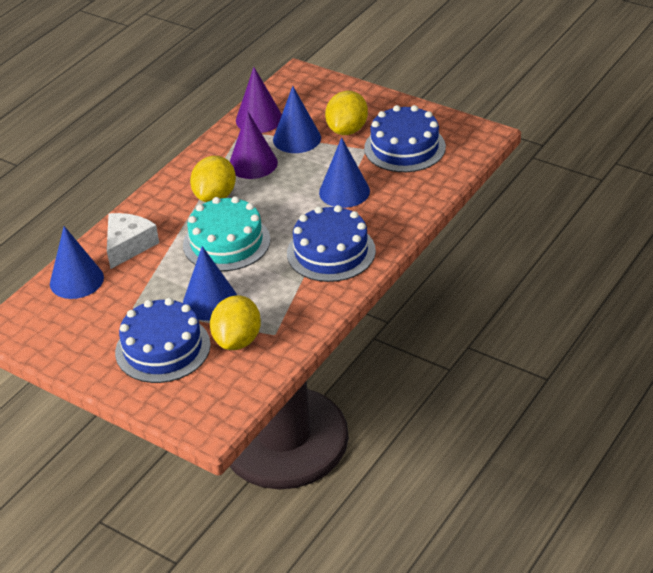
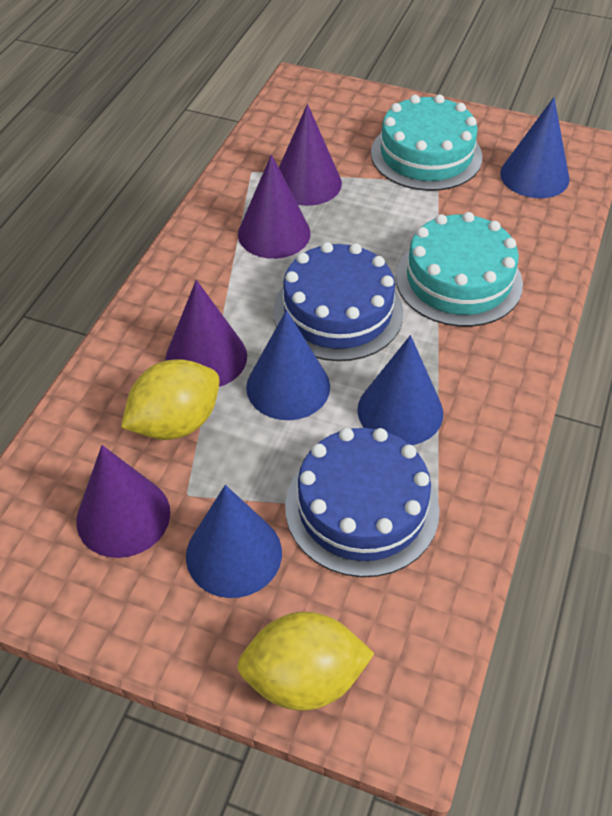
blue cake: [115,298,211,383] [287,205,376,282] [364,105,446,172] = 3 -> [273,242,403,361] [285,428,439,577] = 2
purple cone: [230,110,278,179] [236,67,282,133] = 2 -> [76,445,170,558] [165,280,247,387] [238,154,311,259] [279,104,342,206] = 4
turquoise cake: [183,196,270,271] = 1 -> [371,94,483,191] [396,212,523,327] = 2
white cheese: [107,213,159,269] = 1 -> none = 0
yellow lemon: [190,156,236,202] [210,295,261,350] [325,91,368,135] = 3 -> [121,359,220,440] [237,612,375,711] = 2

